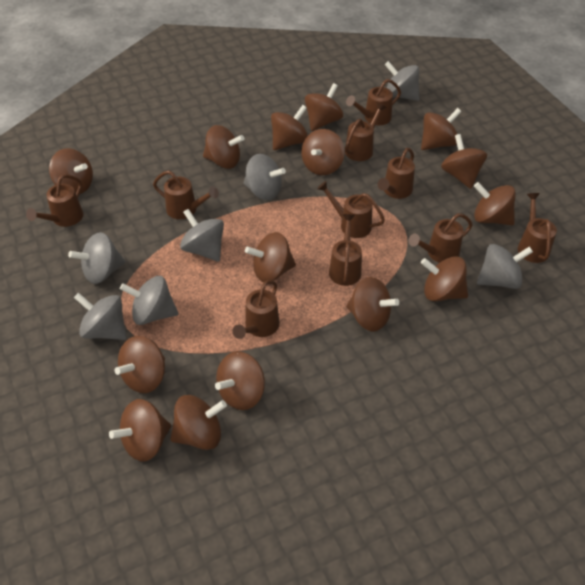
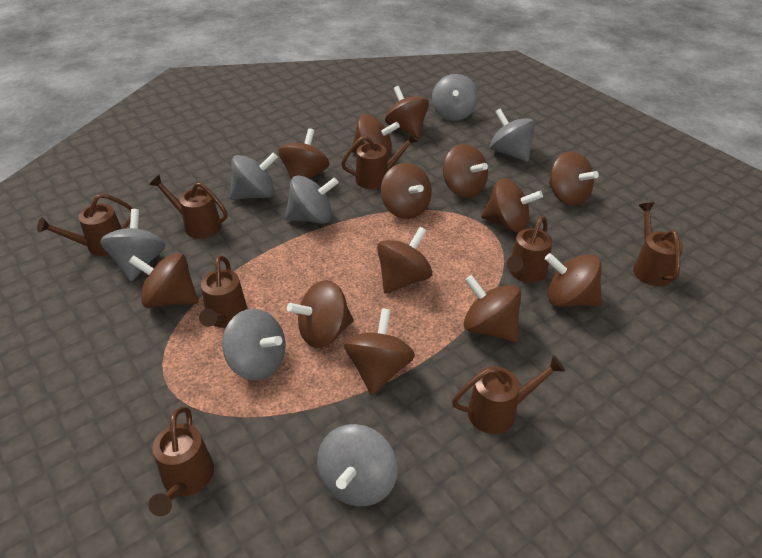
brown spinning top: [49,148,93,194] [109,399,171,462] [114,336,165,393] [170,395,227,450] [203,125,244,169] [215,351,265,410] [245,232,296,282] [271,105,308,150] [301,129,345,175] [305,83,343,131] [346,277,399,331] [421,108,462,150] [421,256,468,301] [441,134,487,189] [474,182,516,225] = 15 -> [129,253,198,308] [278,128,329,180] [287,280,354,348] [344,309,415,395] [352,115,400,160] [377,227,432,294] [381,163,432,219] [385,86,429,138] [443,144,488,198] [464,275,521,342] [481,178,543,233] [545,253,602,307] [549,151,599,206] = 13
brown watering can: [26,174,83,227] [153,170,219,219] [232,280,280,339] [317,181,385,238] [329,214,362,286] [345,102,387,161] [346,79,401,125] [378,148,415,199] [408,213,473,263] [518,193,557,263] = 10 -> [37,193,133,256] [148,407,214,517] [149,175,228,239] [199,255,248,328] [341,132,418,189] [452,355,565,434] [507,216,552,283] [633,202,684,286] = 8

